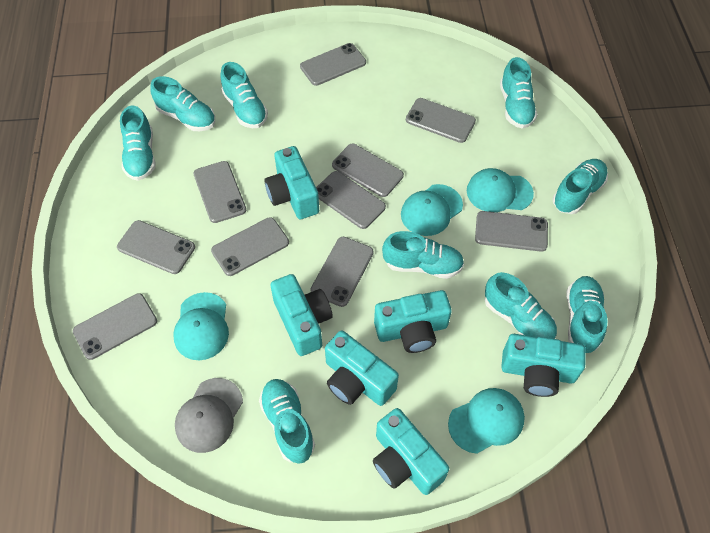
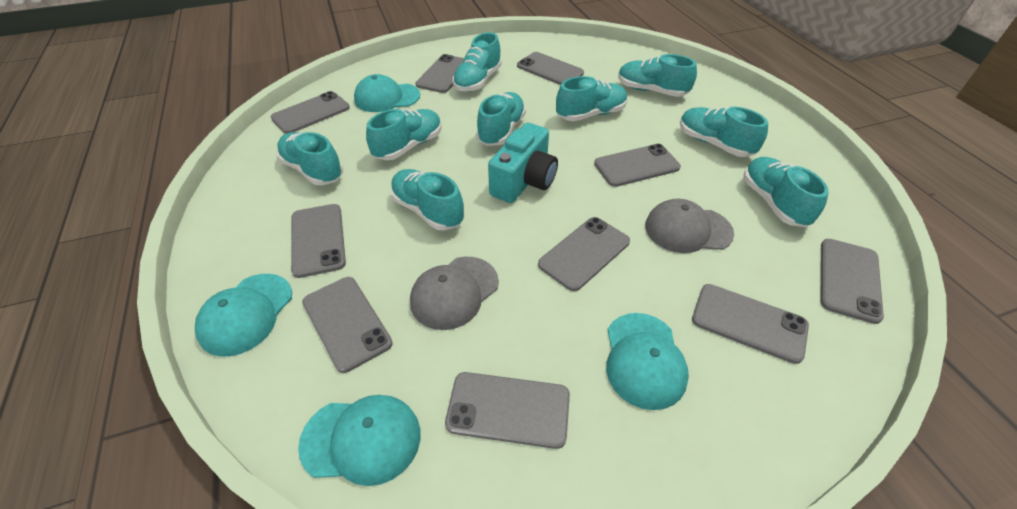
grey cap: [175,378,243,453] = 1 -> [410,257,499,330] [645,199,734,253] = 2
turquoise camera: [264,146,319,219] [270,274,333,356] [325,330,399,406] [373,408,449,495] [374,290,452,353] [501,334,586,397] = 6 -> [488,123,558,203] = 1

